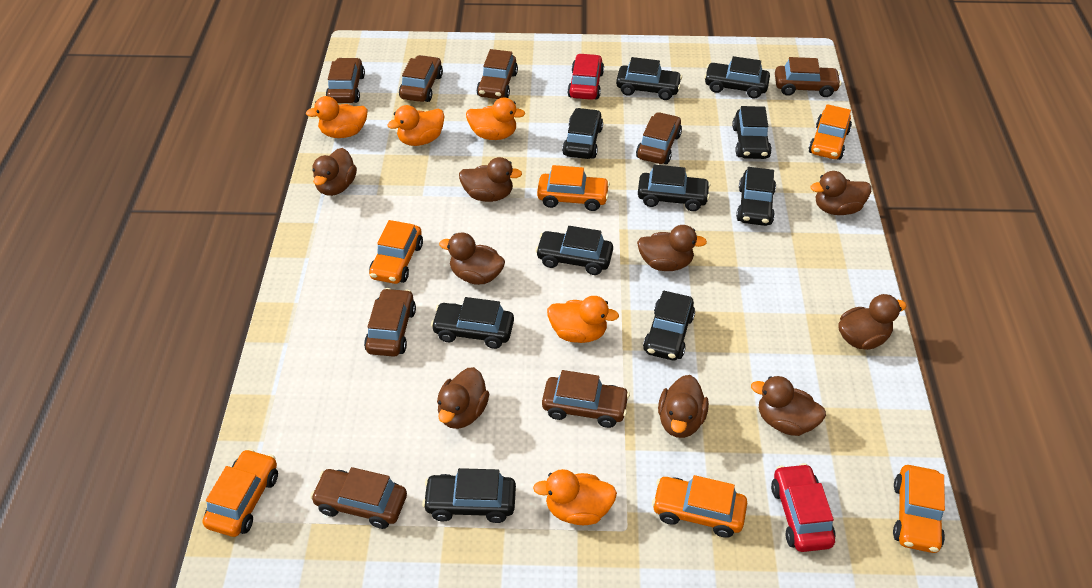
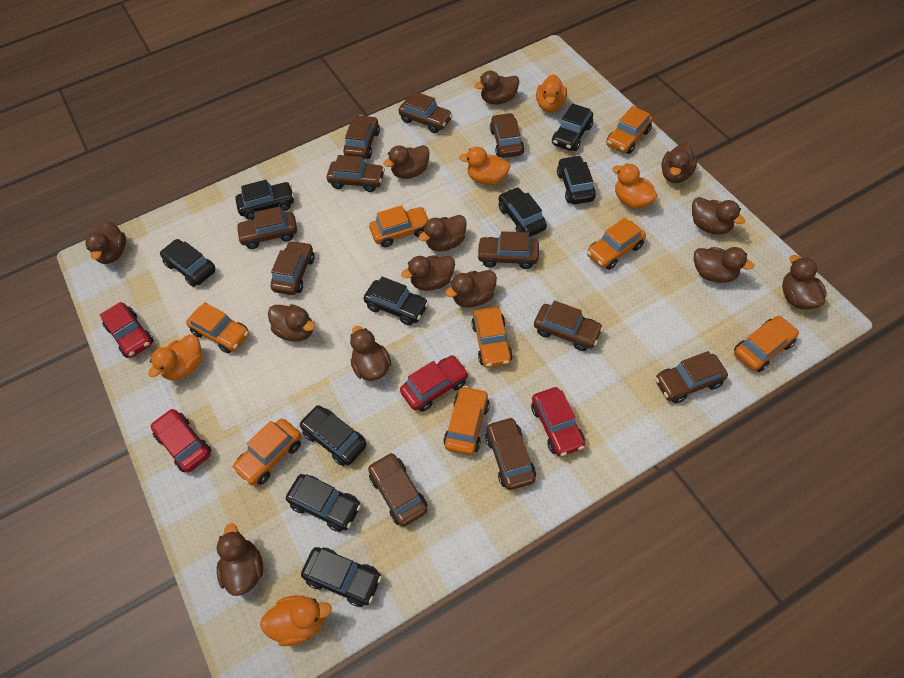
black car: [422,468,516,523] [431,297,514,349] [535,226,613,275] [562,108,603,159] [616,57,682,100] [638,164,711,211] [643,291,695,360] [704,56,770,99] [732,106,772,159] [736,167,776,226] = 10 -> [160,239,215,287] [235,180,294,220] [286,474,361,532] [299,405,367,466] [301,547,382,607] [363,277,429,326] [498,187,547,237] [552,103,593,151] [557,155,596,204] = 9
brown car: [310,467,407,529] [326,58,365,103] [364,288,416,357] [399,55,443,102] [476,49,518,99] [542,370,630,428] [636,112,682,164] [775,57,841,97] = 8 -> [236,206,297,249] [271,240,315,295] [327,155,385,192] [343,115,380,160] [368,452,427,527] [398,91,453,133] [477,231,539,269] [485,417,536,490] [490,113,524,158] [534,301,603,351] [655,351,728,404] = 11
brown duck: [312,148,357,196] [437,367,489,429] [439,233,505,285] [459,157,522,202] [637,225,707,271] [658,375,709,438] [751,376,826,436] [811,171,871,215] [839,294,906,350] = 9 -> [85,221,126,264] [217,523,263,596] [268,304,315,342] [350,326,391,381] [383,145,430,179] [401,255,455,291] [419,215,466,251] [445,270,497,308] [474,71,519,105] [661,143,697,183] [692,197,745,235] [694,247,754,283] [782,255,827,309] = 13
orange car: [202,449,278,537] [369,220,423,284] [537,165,610,211] [652,475,747,538] [808,104,852,160] [893,465,945,553] = 6 -> [186,302,249,354] [232,418,302,486] [369,205,429,247] [443,386,490,455] [471,307,513,368] [587,218,646,270] [606,106,653,154] [734,316,799,372] = 8
red car: [567,53,604,100] [771,463,836,552] = 2 -> [100,302,154,358] [150,409,211,473] [400,355,469,412] [531,387,585,456] = 4

